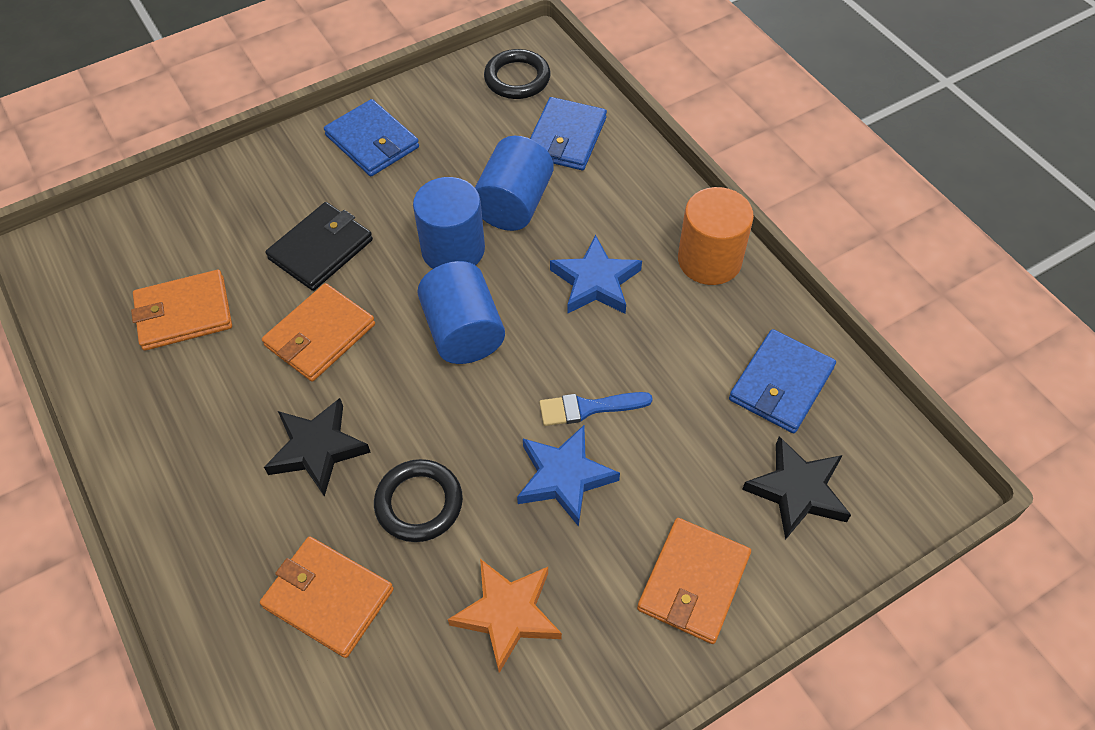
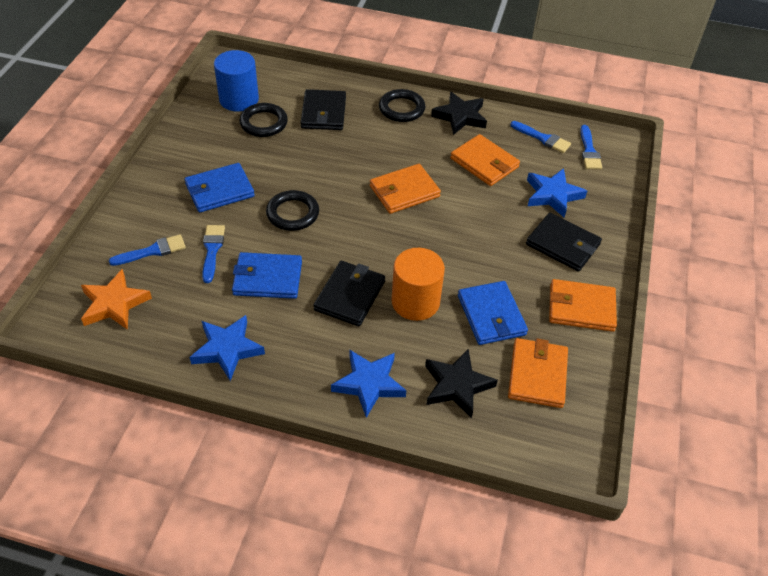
black ring: [374,459,463,542] [484,49,550,99] = 2 -> [239,103,288,137] [266,190,319,231] [379,89,426,122] = 3
black wallet: [266,202,373,291] = 1 -> [300,89,346,130] [313,261,385,326] [526,213,602,272] = 3
blue brush: [539,392,653,426] = 1 -> [109,234,186,266] [202,225,225,283] [510,121,571,153] [580,125,602,170] = 4
blue cylinder: [413,177,485,269] [417,261,505,364] [475,136,554,231] = 3 -> [214,50,259,112] = 1
blue star: [517,425,620,527] [550,235,642,314] = 2 -> [189,315,265,381] [331,350,407,418] [527,168,587,218] = 3

